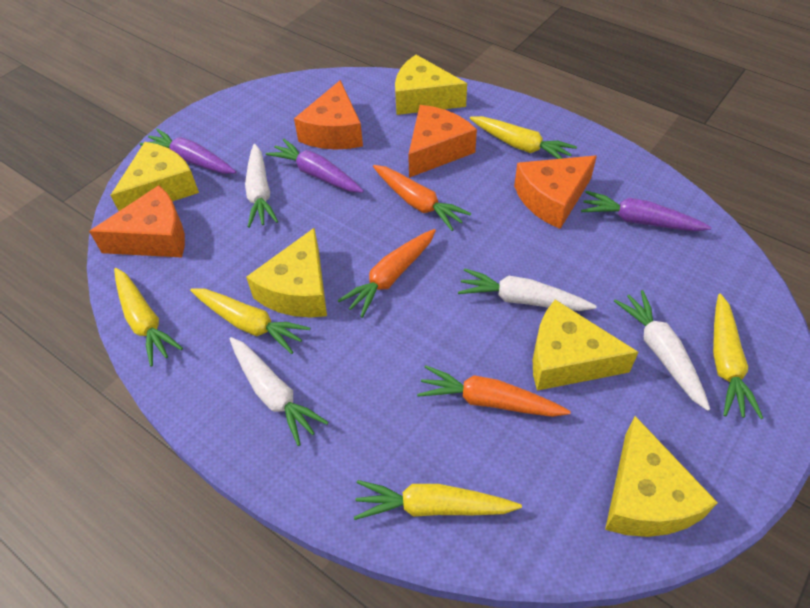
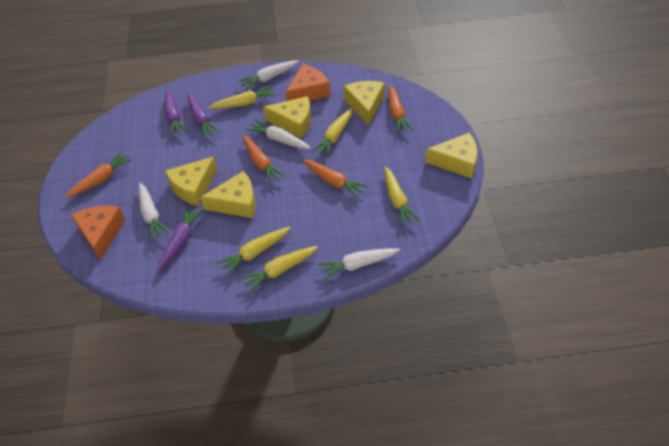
orange carrot: [338,229,436,318] [373,165,471,231] [417,365,571,417] = 3 -> [65,151,132,198] [243,135,286,184] [302,160,368,198] [389,85,414,134] = 4
orange cheese: [89,185,185,257] [294,80,363,149] [408,105,477,178] [514,156,597,229] = 4 -> [71,205,126,260] [285,64,330,101] = 2

